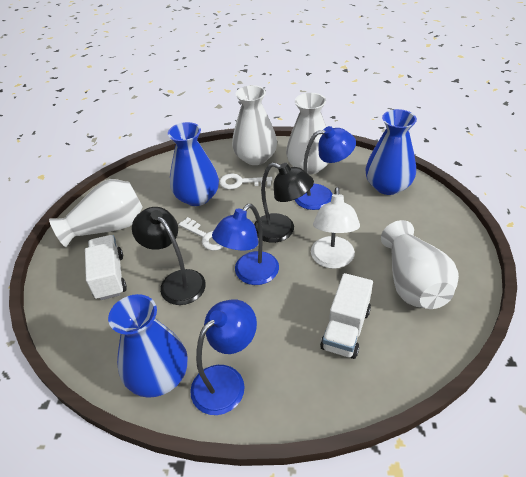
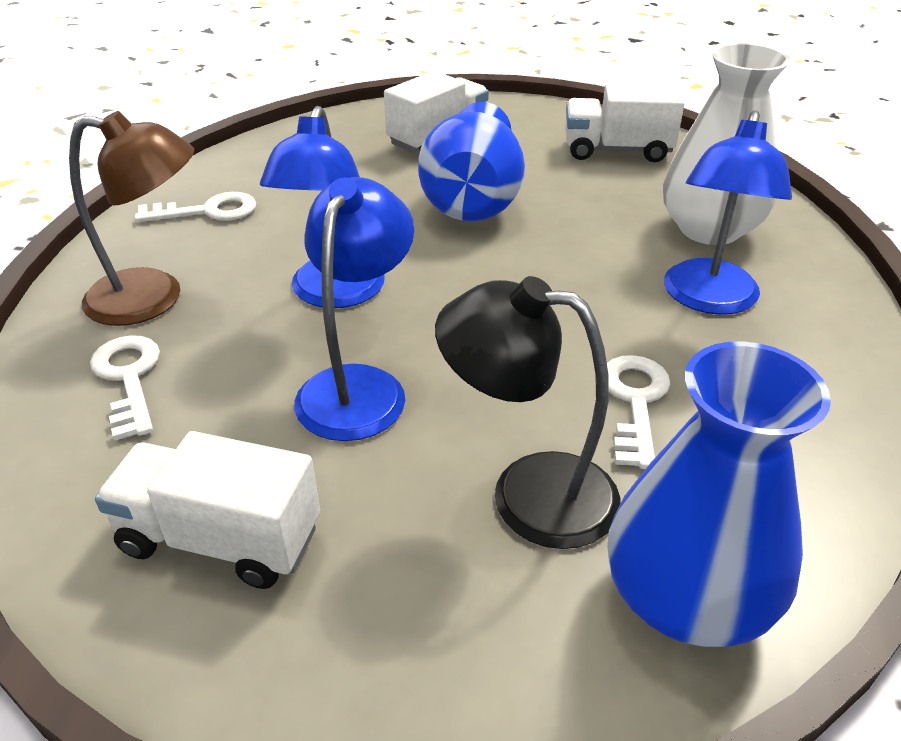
black lamp: [132,207,206,305] [254,162,314,243] = 2 -> [435,276,621,549] = 1
blue vase: [108,294,188,398] [168,122,219,206] [365,109,417,195] = 3 -> [418,102,525,221] [607,342,831,647] = 2
brown lamp: none = 0 -> [69,111,194,326] = 1
white key: [178,217,224,251] [219,173,272,189] = 2 -> [90,335,160,441] [135,192,256,222] [607,355,670,469] = 3
white lamp: [311,187,360,269] = 1 -> none = 0
white truck: [85,235,127,300] [320,273,373,359] = 2 -> [95,431,320,589] [384,71,489,153] [565,83,685,162] = 3
white vase: [49,179,143,247] [232,85,277,165] [286,93,329,175] [381,220,459,309] = 4 -> [663,43,790,245] = 1

